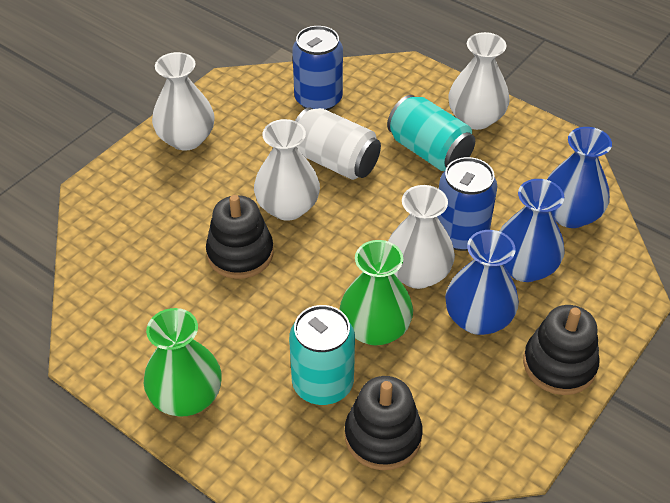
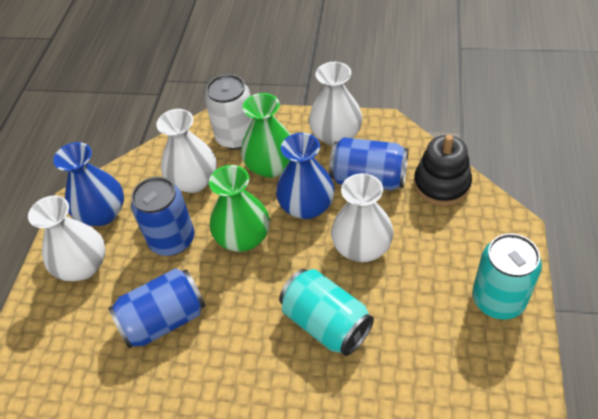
black stacking toy: [206,195,273,279] [345,376,423,470] [523,305,600,395] = 3 -> [414,134,472,206] = 1
blue can: [292,26,343,111] [437,157,497,251] = 2 -> [108,268,206,349] [131,177,194,256] [329,137,408,190] = 3
blue vase: [445,230,519,335] [500,179,565,282] [547,127,612,228] = 3 -> [53,142,124,226] [276,133,335,219] = 2

